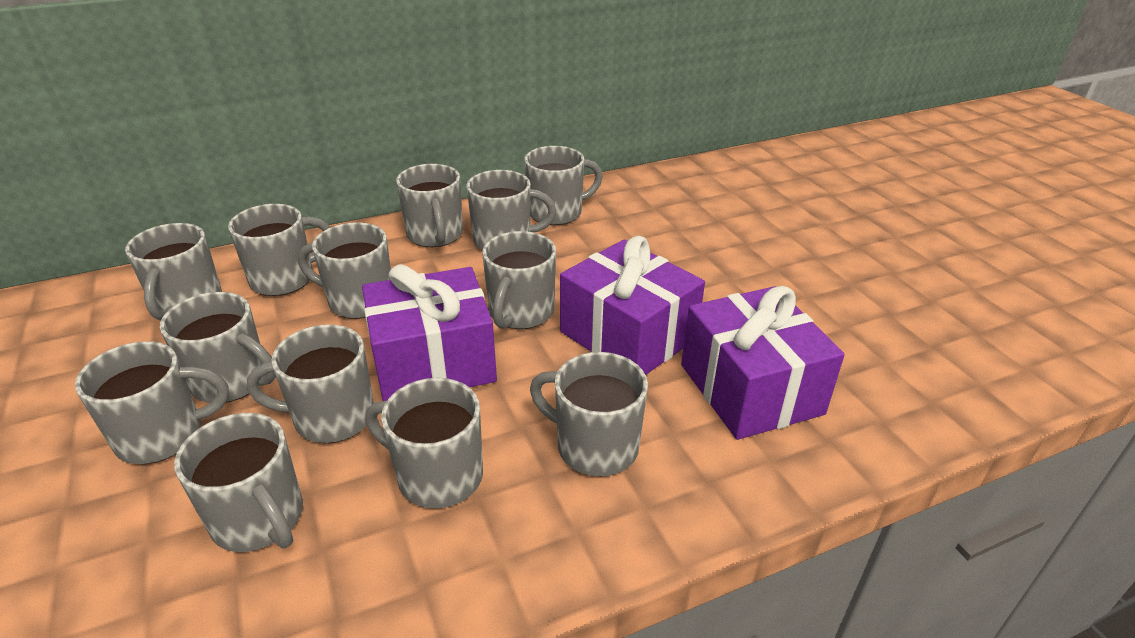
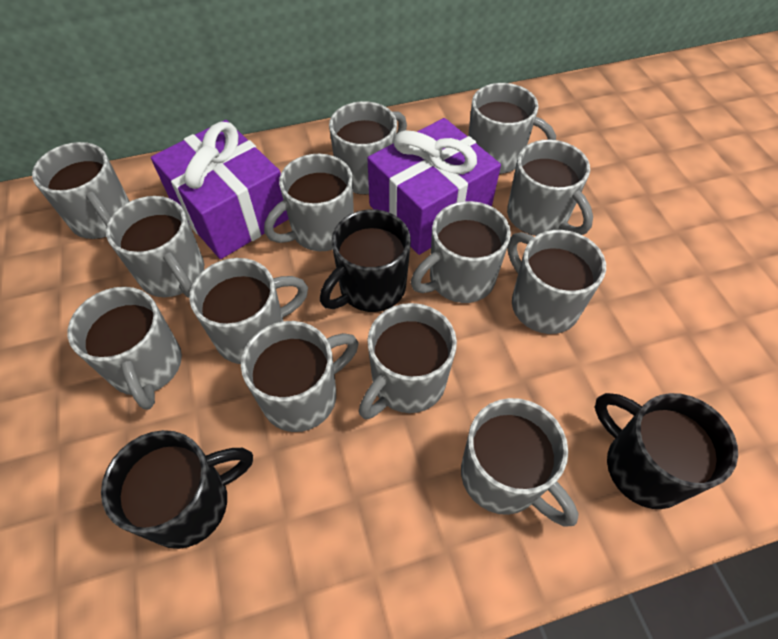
black mug: none = 0 -> [101,430,253,549] [320,209,411,312] [595,393,738,509] = 3
purple gift: [362,264,497,401] [560,236,705,375] [681,286,845,440] = 3 -> [151,120,289,259] [367,118,501,255] = 2

